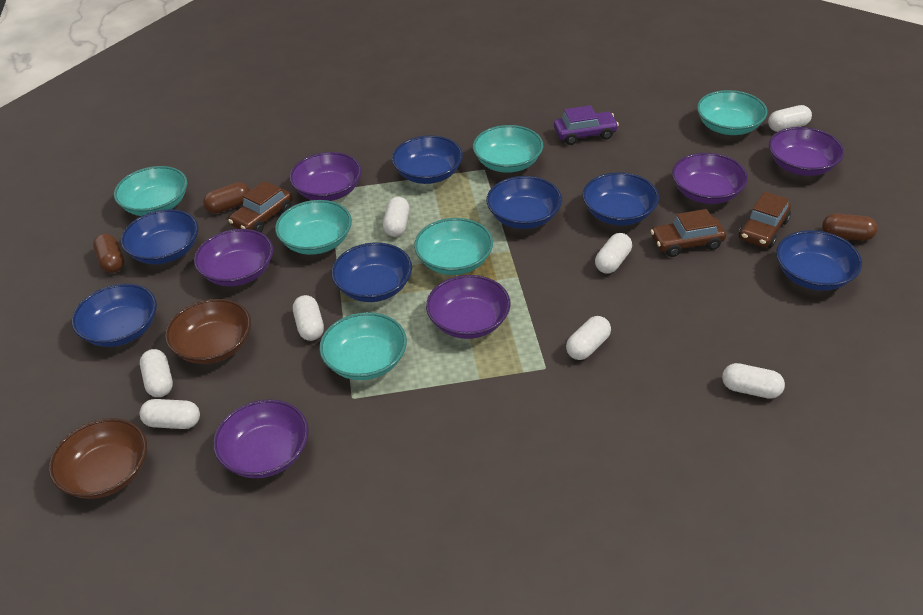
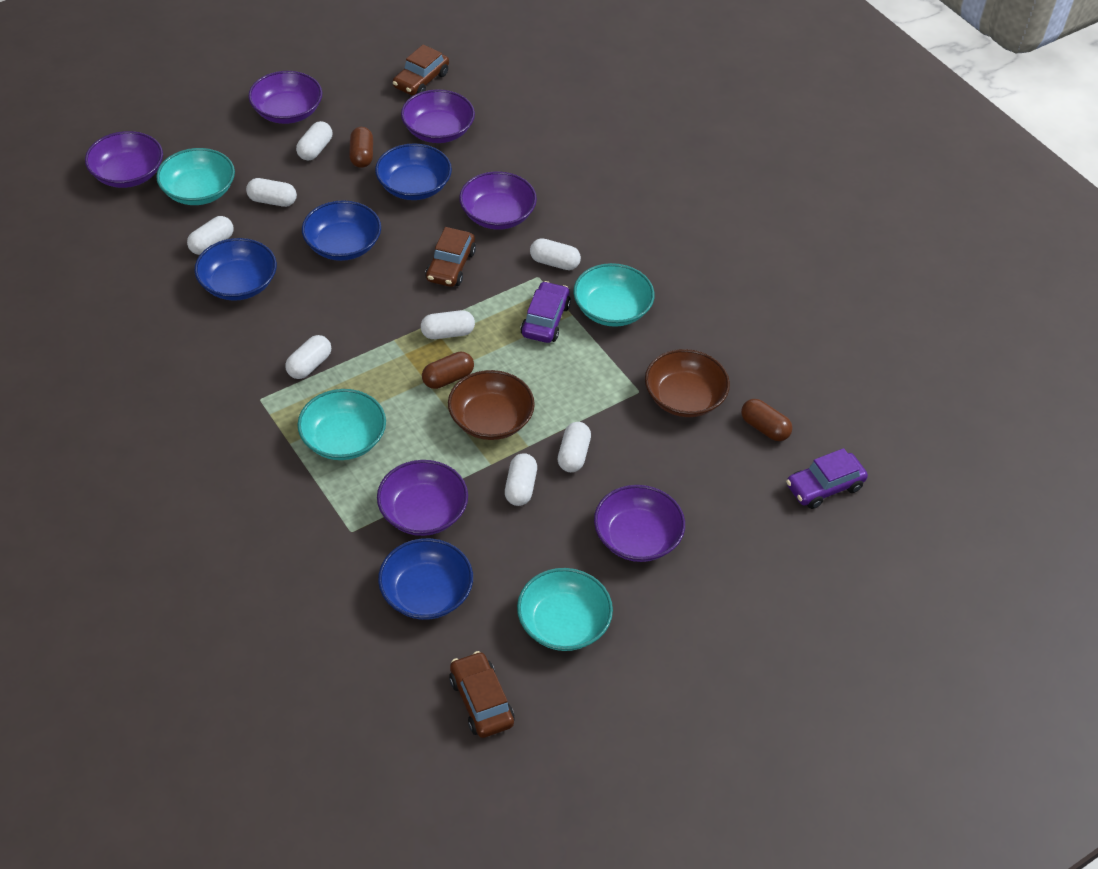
blue bowl: [72,284,157,347] [121,209,198,264] [331,242,412,302] [392,135,463,184] [487,176,562,229] [583,172,659,225] [776,230,862,291] = 7 -> [194,238,277,301] [302,200,381,261] [375,143,452,200] [378,538,473,620] = 4
purple car: [554,105,619,145] = 1 -> [521,281,571,343] [786,448,868,509] = 2
turquoise bowl: [114,166,187,216] [275,200,352,255] [319,312,407,380] [414,218,493,275] [473,125,543,173] [697,90,767,135] = 6 -> [156,148,235,205] [297,389,386,460] [517,568,613,651] [573,263,655,327] = 4

